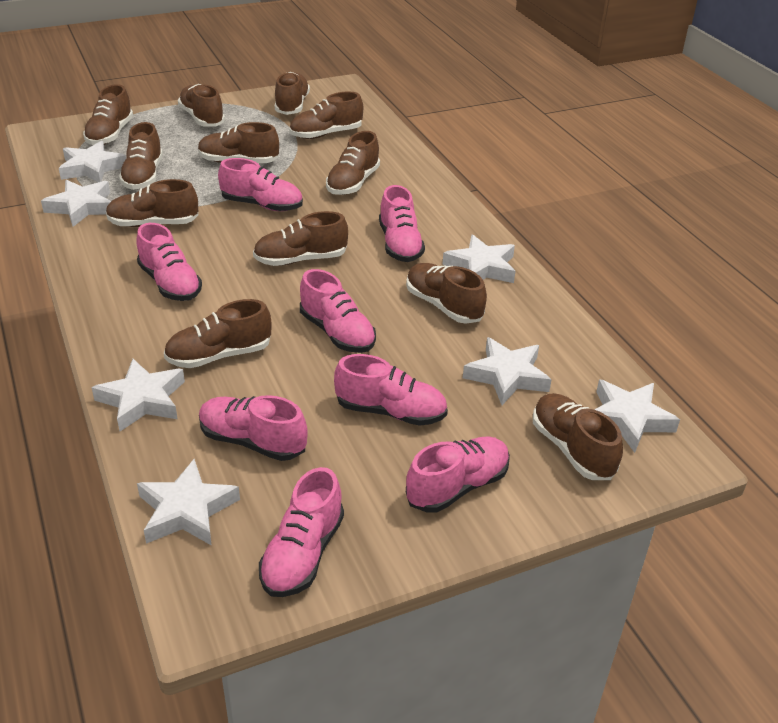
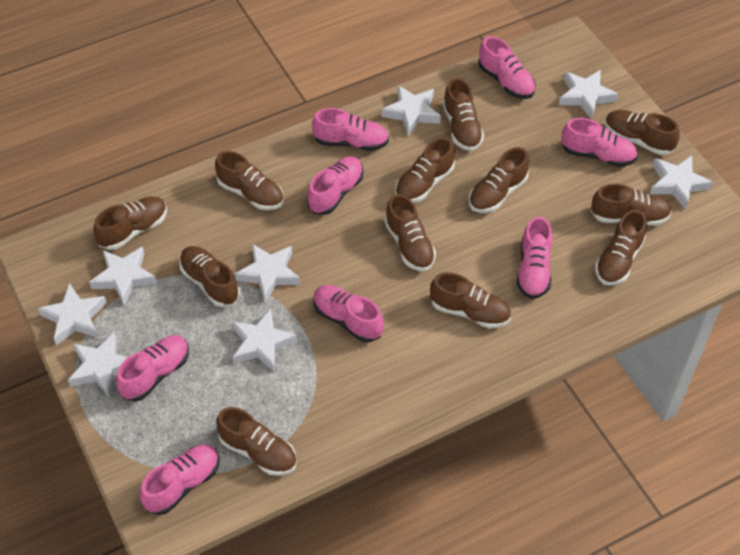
white star: [41,180,111,227] [59,141,126,182] [91,359,185,431] [137,459,240,546] [442,235,515,283] [463,337,552,405] [594,379,680,453] = 7 -> [38,283,107,345] [68,332,127,398] [89,247,157,305] [232,308,297,372] [235,244,300,302] [382,85,441,136] [559,70,618,119] [650,155,713,210] = 8

